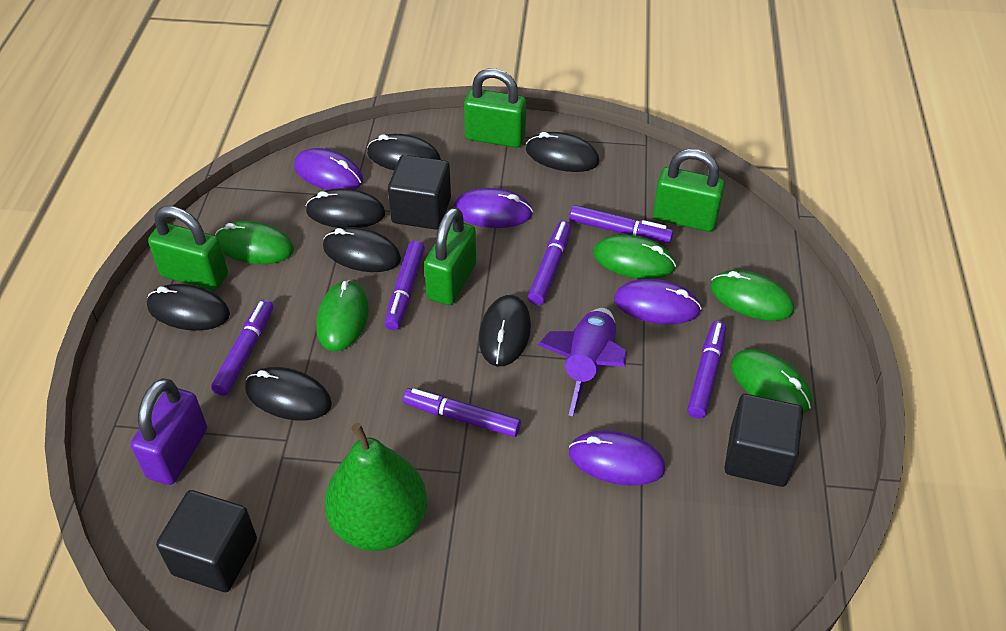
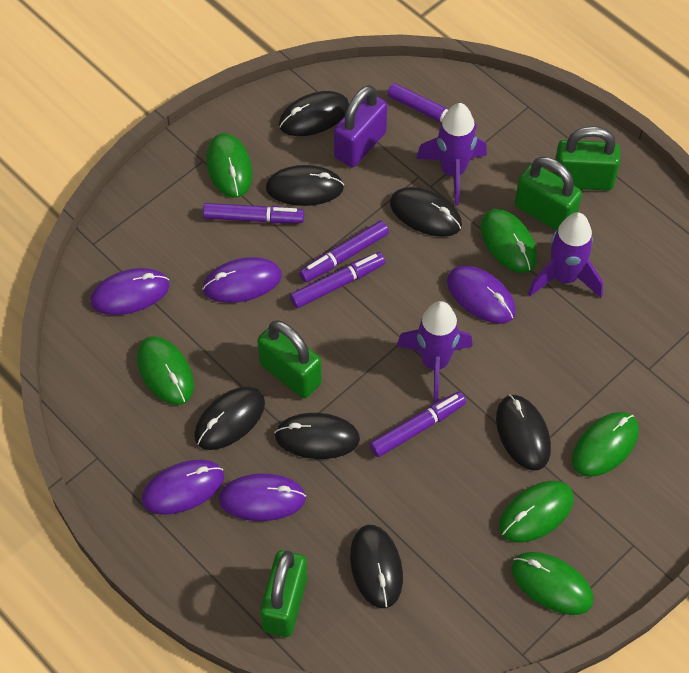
black cube: [156,490,257,592] [388,155,451,230] [724,394,803,487] = 3 -> none = 0
green mouse: [215,221,294,264] [316,280,369,351] [593,234,676,279] [710,270,794,321] [731,349,812,413] = 5 -> [137,336,194,405] [206,133,252,198] [480,209,537,273] [499,481,574,542] [511,552,594,615] [572,412,639,477] = 6
green pear: [324,423,427,551] = 1 -> none = 0
purple marker: [211,299,273,396] [385,240,425,330] [403,388,521,437] [528,220,572,305] [569,205,673,243] [687,321,726,419] = 6 -> [203,203,304,223] [290,252,385,308] [299,220,389,282] [369,392,466,457] [387,83,477,130] = 5
purple mouse: [294,148,363,190] [453,188,533,228] [569,430,665,486] [614,279,702,324] = 4 -> [90,268,170,315] [142,460,224,515] [202,257,282,303] [219,474,306,521] [447,266,516,324] = 5
purple rocket: [538,308,627,416] = 1 -> [397,301,473,402] [416,103,487,206] [528,212,603,298] = 3

